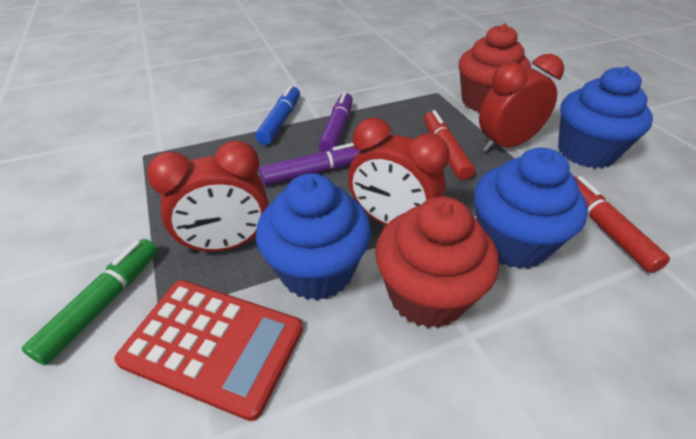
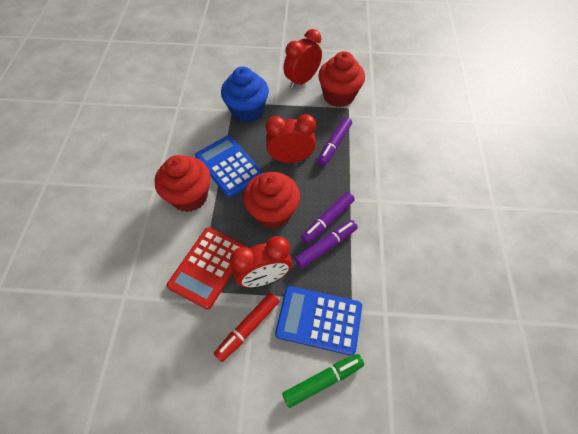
blue calculator: none = 0 -> [195,136,263,197] [275,286,362,356] = 2
blue cupcake: [256,173,371,300] [474,148,588,269] [558,66,653,168] = 3 -> [221,67,269,123] = 1
blue marker: [255,85,300,145] = 1 -> none = 0
purple marker: [260,143,361,185] [318,92,353,152] = 2 -> [295,220,358,269] [301,192,355,244] [317,117,352,166] = 3
red cupcake: [375,196,499,328] [459,24,531,113] = 2 -> [155,155,211,212] [243,172,300,229] [318,51,365,107] = 3
red marker: [424,110,475,180] [574,176,670,273] = 2 -> [214,293,280,362] = 1

